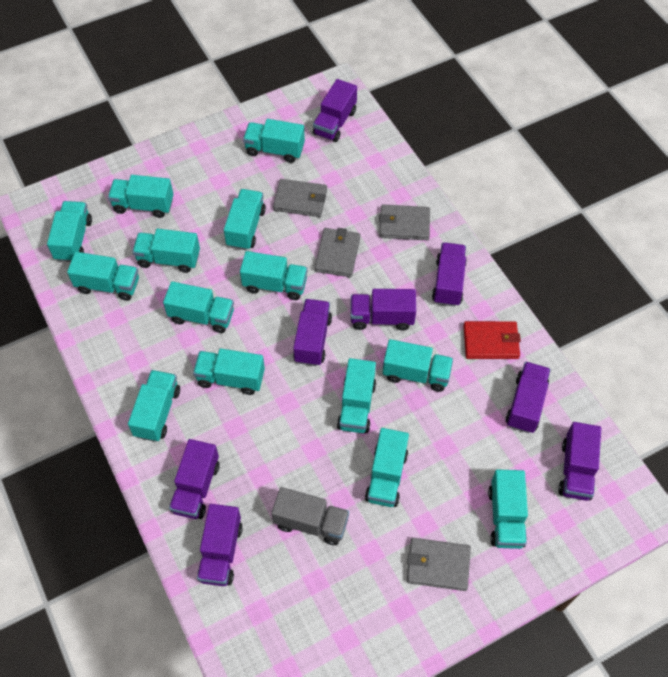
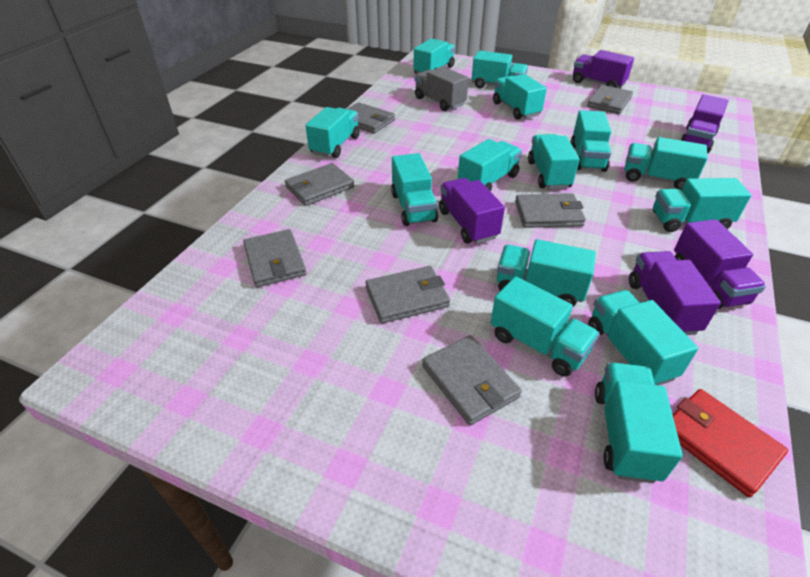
grey wallet: [273,179,327,217] [315,228,360,277] [379,205,430,240] [407,538,471,591] = 4 -> [243,229,307,287] [285,163,354,206] [347,102,395,133] [365,266,450,323] [422,335,522,425] [515,193,586,228] [587,85,633,114] = 7
purple truck: [169,439,220,519] [197,504,243,586] [293,299,332,366] [313,79,357,142] [350,289,416,331] [432,243,467,307] [506,362,551,433] [558,422,601,501] = 8 -> [439,178,505,244] [573,50,634,88] [629,251,721,335] [674,219,766,309] [680,94,729,153] = 5

